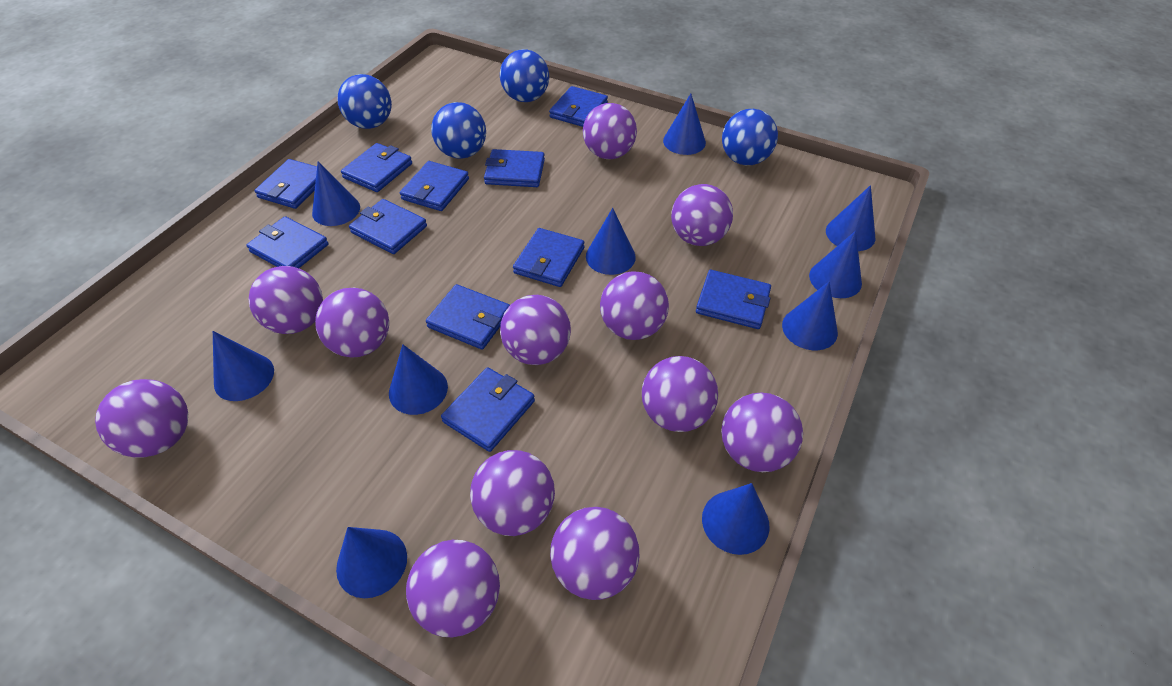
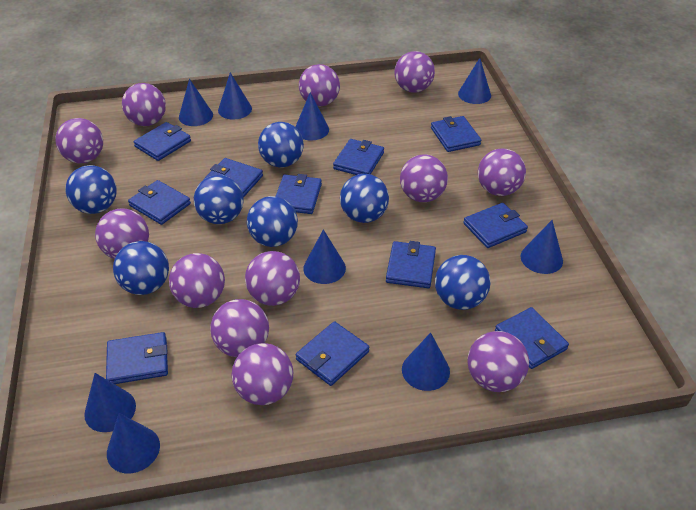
blue ball: [337,74,392,129] [431,102,486,159] [500,49,549,102] [722,109,778,165] = 4 -> [65,165,117,214] [113,241,169,295] [194,175,243,224] [247,196,298,247] [258,122,304,167] [340,174,389,223] [435,255,491,310] = 7
blue cone: [213,331,274,401] [312,161,360,226] [336,527,407,598] [389,344,448,415] [586,208,636,275] [663,94,706,155] [702,483,770,555] [782,282,838,350] [809,231,862,298] [826,185,875,251] = 10 -> [84,373,136,432] [107,413,160,473] [179,79,213,126] [218,72,252,120] [295,93,329,140] [303,229,346,284] [402,332,450,391] [458,58,491,104] [520,220,563,274] = 9

